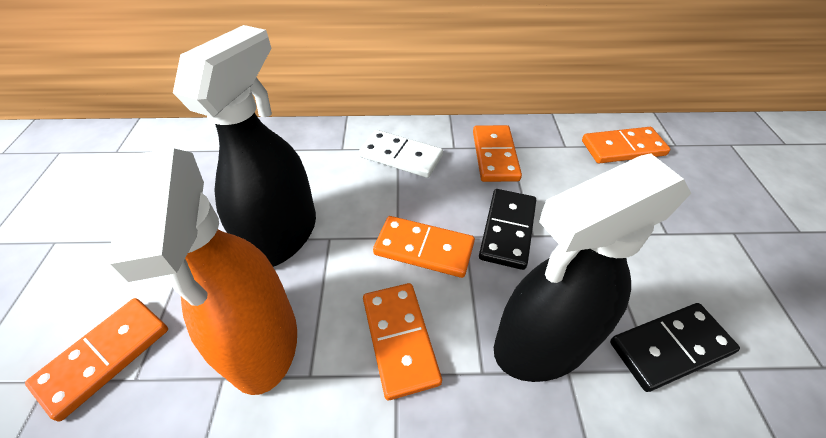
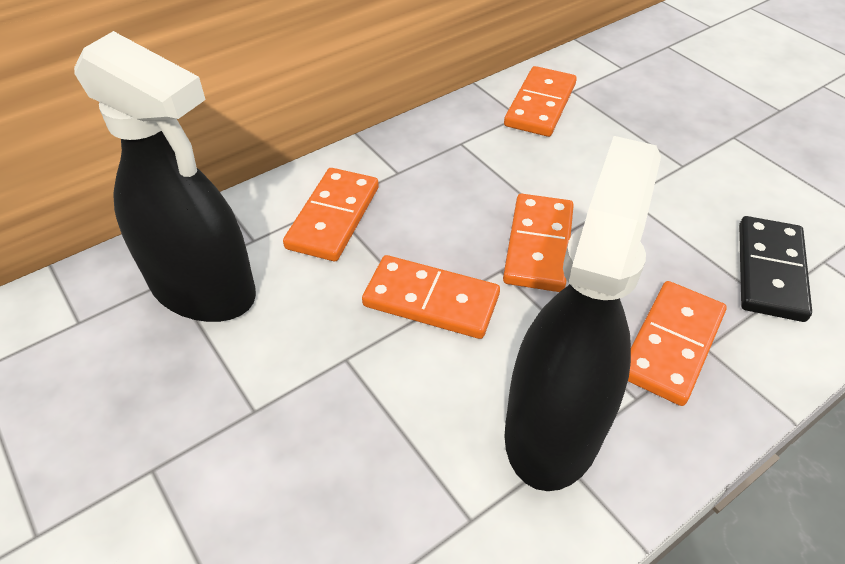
black domino: [479,189,536,270] [610,303,740,392] = 2 -> [739,216,812,322] = 1
orange spray bottle: [107,148,297,395] = 1 -> none = 0
white domino: [359,130,443,178] = 1 -> none = 0

